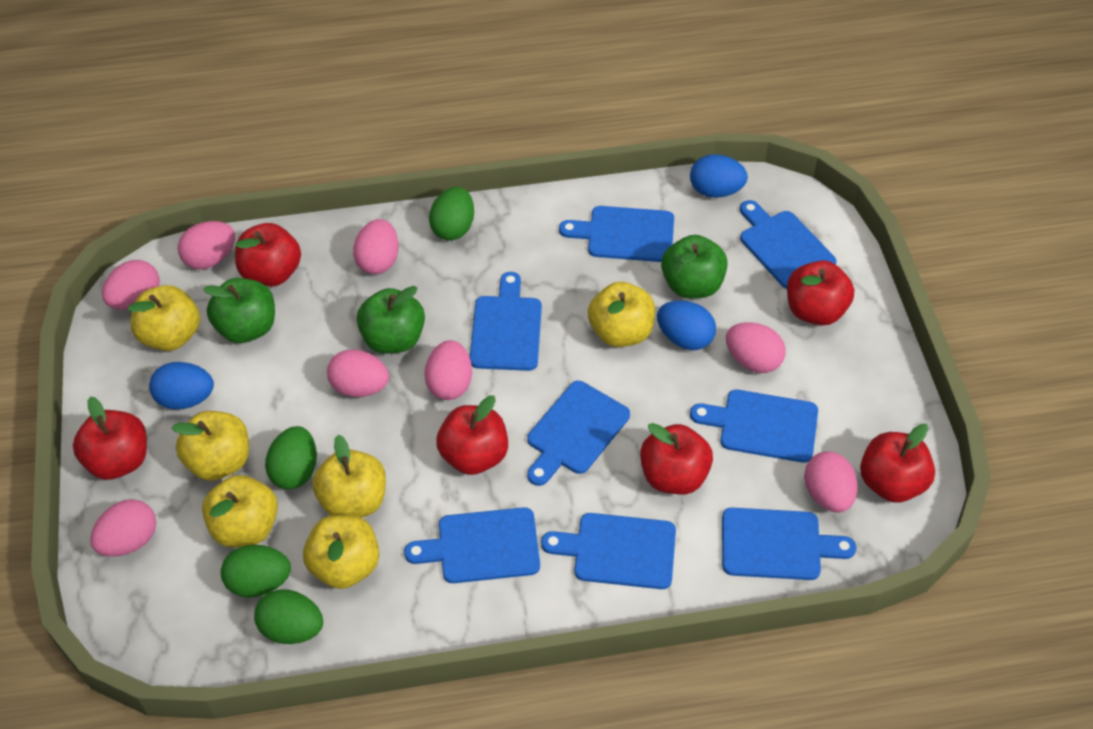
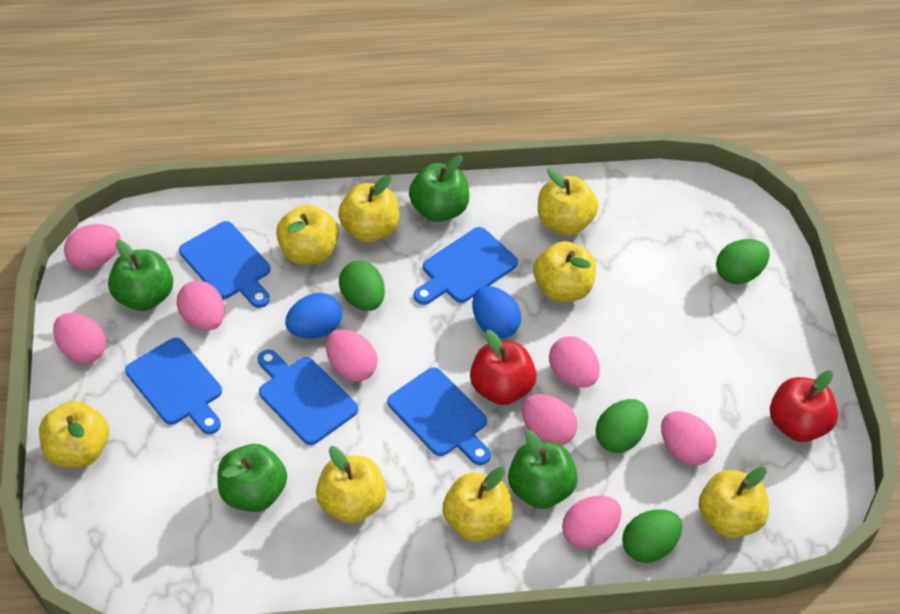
blue cutting board: [404,507,540,583] [470,272,542,371] [527,381,630,486] [541,513,676,589] [559,206,674,262] [690,390,818,463] [722,508,856,580] [740,200,837,289] = 8 -> [125,338,222,434] [179,221,270,308] [258,350,358,445] [387,367,491,465] [414,227,518,305] = 5
blue egg: [149,362,214,409] [657,300,716,350] [690,154,748,198] = 3 -> [285,293,342,339] [472,286,521,338] = 2
green apple: [203,278,275,343] [357,286,425,354] [661,235,728,298] = 3 -> [108,240,173,311] [217,444,287,512] [409,155,469,222] [508,430,578,509] = 4
red apple: [73,396,147,480] [235,223,301,286] [436,395,508,475] [640,423,713,494] [787,260,854,325] [860,424,935,503] = 6 -> [470,330,536,405] [770,370,838,442] = 2
yellow apple: [128,285,200,351] [171,411,249,481] [202,475,278,547] [303,515,379,589] [312,435,386,518] [588,282,655,347] = 6 -> [39,401,109,468] [276,205,339,265] [316,446,386,524] [338,175,400,243] [443,467,513,542] [533,241,596,302] [538,168,598,235] [699,467,769,538] = 8

